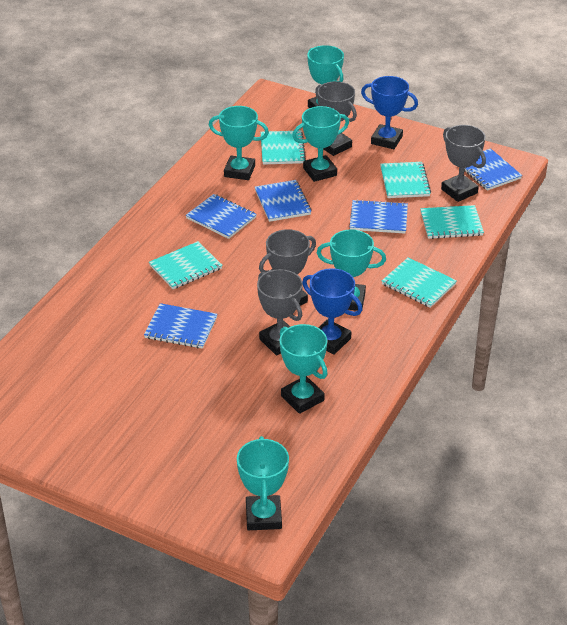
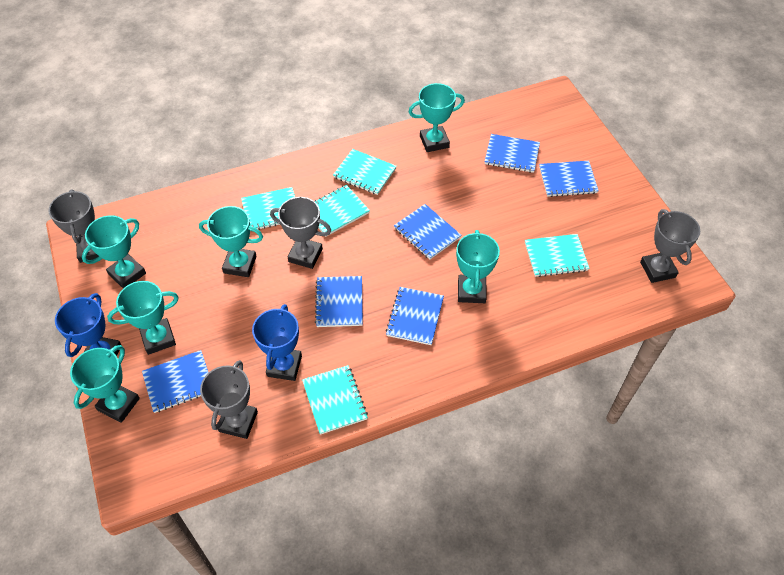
blue notebook: [144,303,217,349] [186,194,257,239] [255,180,312,222] [350,199,408,234] [464,148,522,191] = 5 -> [142,350,209,413] [315,276,363,327] [386,287,444,345] [394,204,461,259] [485,134,540,173] [539,161,599,197] = 6

